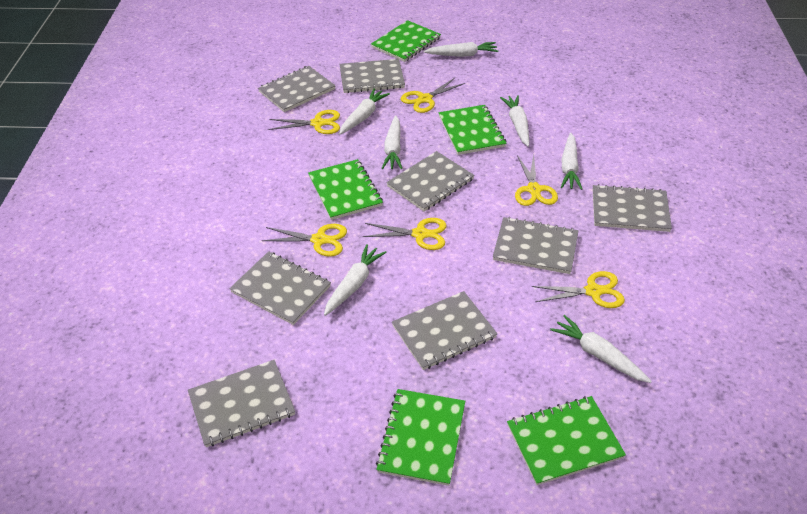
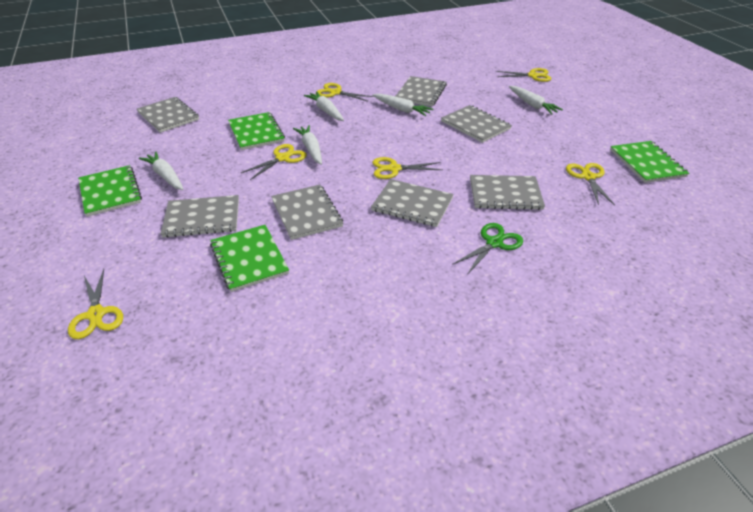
green notebook: [308,159,383,220] [371,20,441,62] [376,389,465,486] [438,105,507,155] [507,396,626,485] = 5 -> [78,165,142,217] [210,225,289,292] [228,112,285,150] [610,141,689,183] = 4
green scissors: none = 0 -> [452,223,523,275] = 1
grey notebook: [188,360,296,447] [229,251,331,325] [258,66,336,112] [340,59,405,93] [386,151,474,212] [392,291,497,370] [493,217,578,274] [593,184,672,232] = 8 -> [137,97,199,133] [161,195,239,238] [271,185,343,240] [371,179,454,227] [395,76,447,106] [441,105,512,143] [470,175,545,210] = 7
white carrot: [324,244,387,316] [339,88,390,135] [381,115,402,169] [423,42,498,57] [500,95,529,147] [550,315,652,383] [561,133,582,190] = 7 -> [139,152,184,190] [293,125,322,165] [304,91,344,121] [372,94,433,116] [509,86,563,115] = 5

